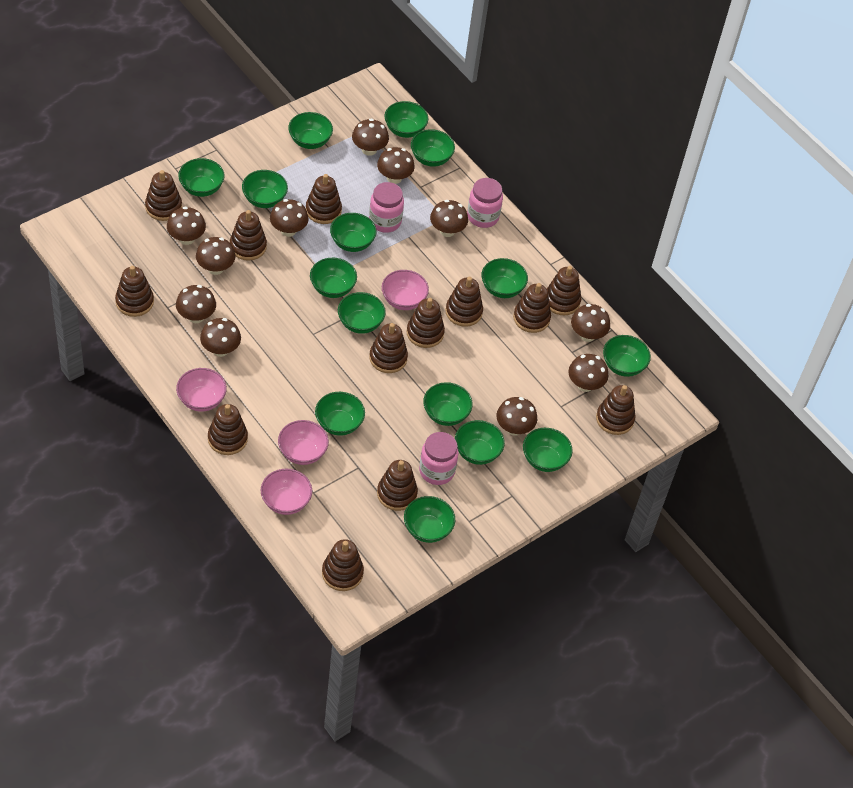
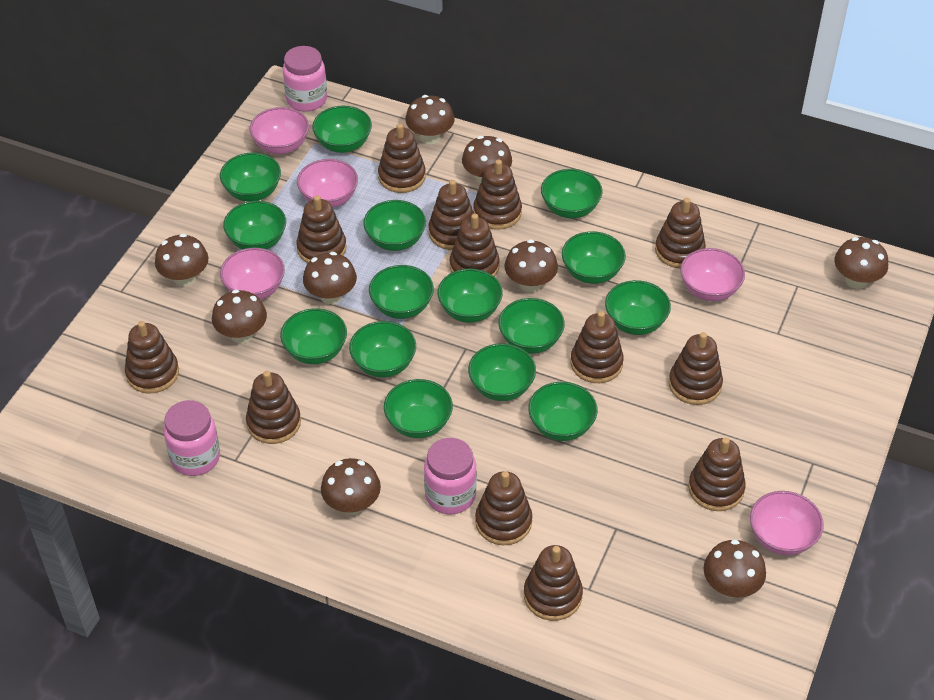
brown mushroom: [167,207,206,245] [176,285,216,323] [196,237,235,275] [200,318,241,357] [270,199,309,237] [352,118,389,156] [377,147,415,184] [430,200,468,237] [496,397,537,436] [568,354,608,392] [571,304,610,342] = 11 -> [155,234,208,287] [212,289,267,343] [303,252,357,305] [321,458,381,515] [405,95,455,144] [462,136,512,184] [504,239,558,292] [703,539,766,598] [834,237,888,289] = 9
pink bowl: [176,368,227,412] [261,469,312,515] [278,420,329,465] [382,270,429,310] = 4 -> [220,248,285,300] [250,107,309,154] [297,159,358,208] [680,248,745,301] [750,491,824,556] = 5

